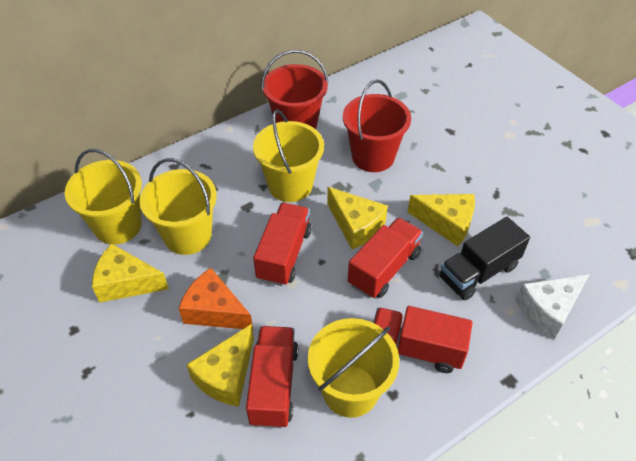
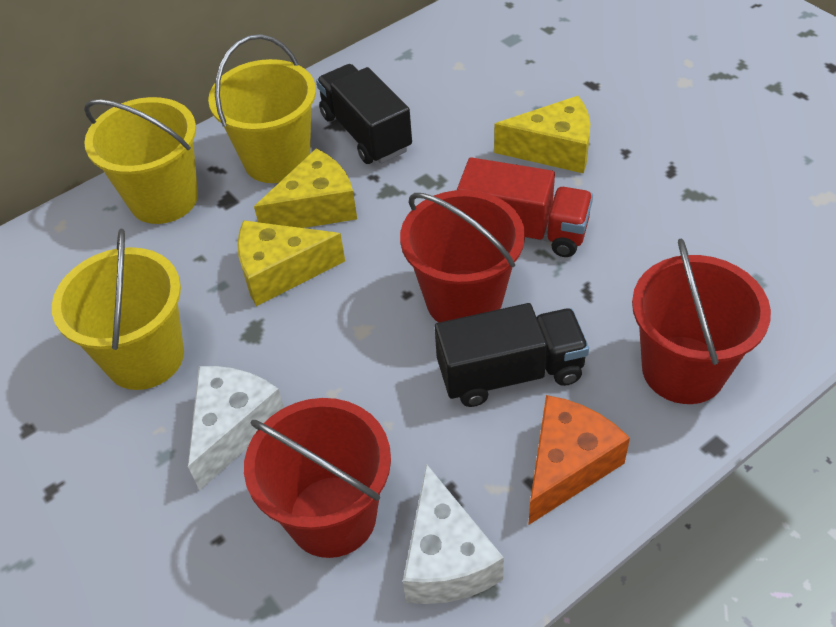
black truck: [439,217,530,300] = 1 -> [316,64,412,164] [435,303,589,407] = 2
red bucket: [261,50,328,129] [343,79,411,172] = 2 -> [244,398,391,558] [400,190,525,323] [632,238,771,404] = 3
red truck: [246,326,299,428] [253,203,312,286] [348,218,423,298] [373,306,473,373] = 4 -> [457,157,593,257] = 1
white cheese: [516,274,589,339] = 1 -> [188,366,284,491] [403,464,504,604] = 2
yellow bucket: [65,149,142,245] [140,158,217,255] [253,109,324,202] [308,318,399,418] = 4 -> [52,229,184,390] [84,97,198,224] [208,34,316,183] = 3
yellow cheese: [92,243,169,303] [186,324,254,407] [327,187,388,249] [408,194,475,246] = 4 -> [237,220,345,306] [254,148,357,228] [494,96,590,173] = 3

